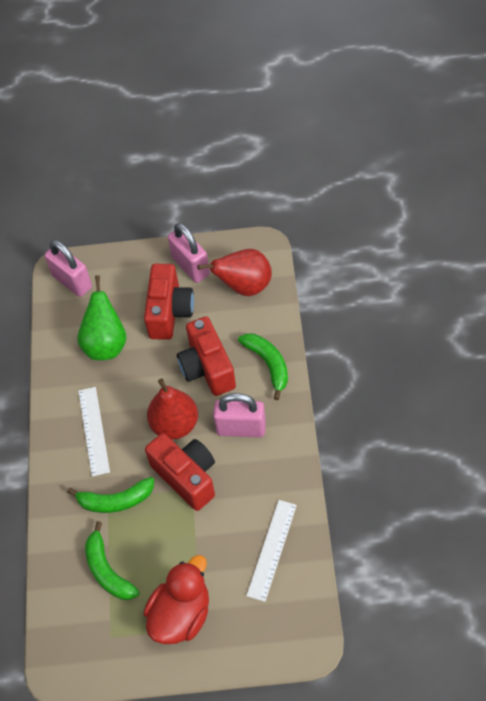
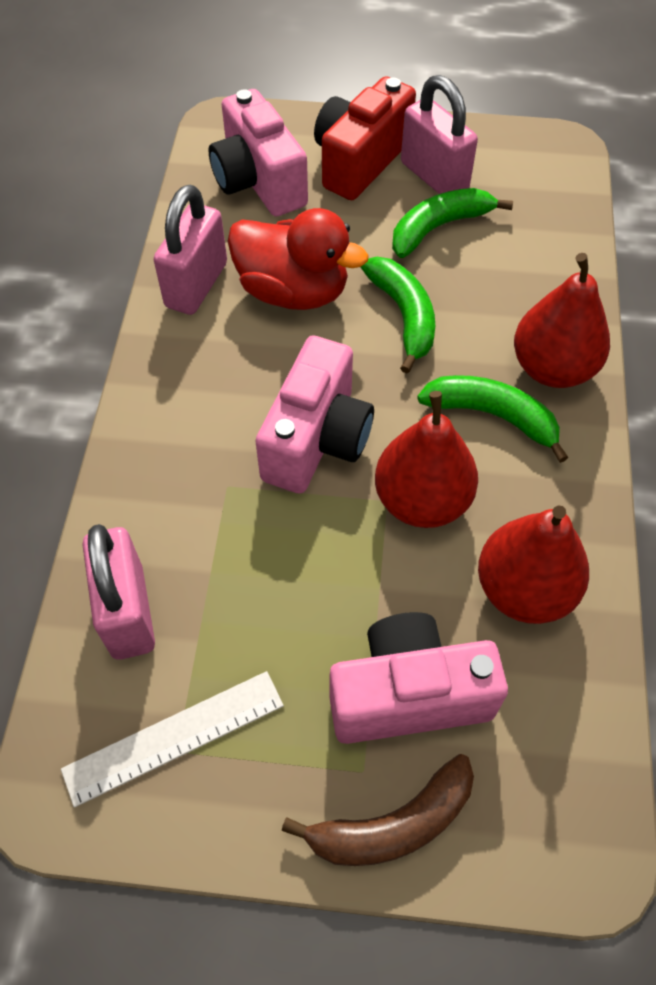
brown banana: none = 0 -> [281,754,474,866] = 1
green pear: [77,275,127,360] = 1 -> none = 0
pink camera: none = 0 -> [208,89,308,216] [255,335,374,494] [329,612,508,744] = 3
red camera: [144,264,194,340] [145,433,215,511] [177,316,236,396] = 3 -> [314,76,416,200] = 1
red pear: [147,378,198,440] [197,249,272,296] = 2 -> [375,391,478,528] [478,505,589,624] [514,253,610,388] = 3
white ruler: [78,387,110,476] [246,500,297,602] = 2 -> [61,671,284,808] = 1

